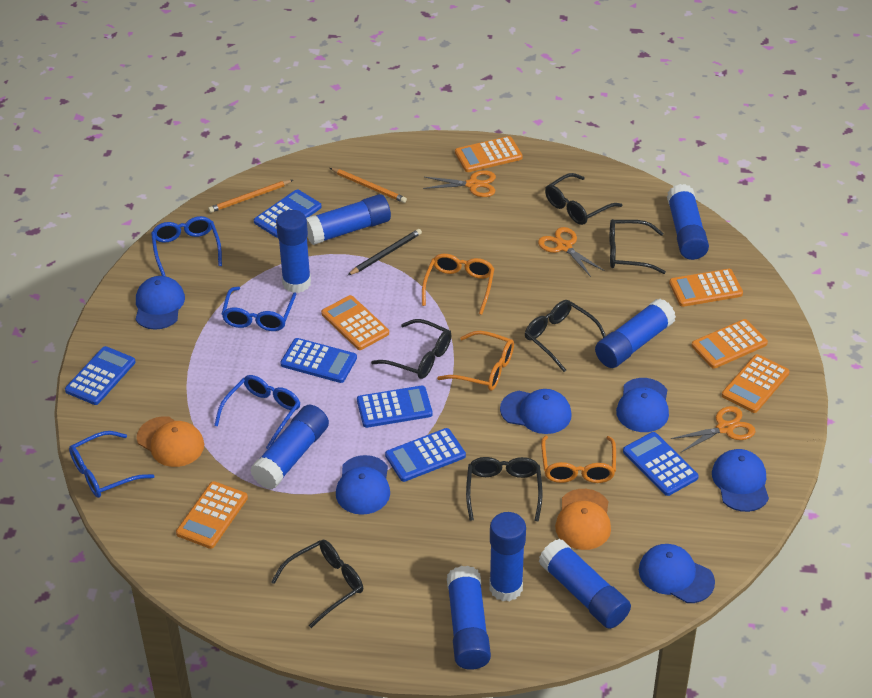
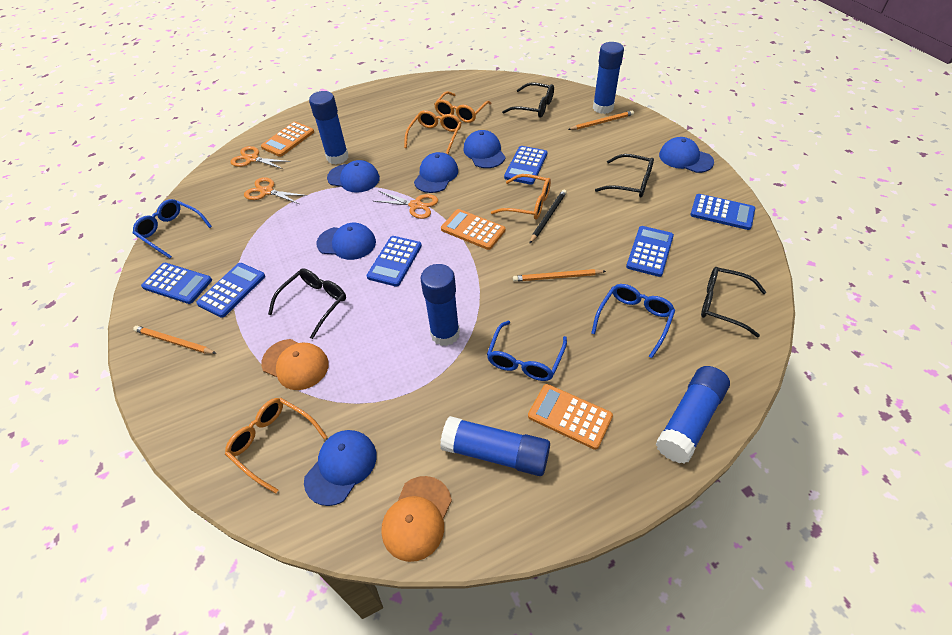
black glasses: [271,540,363,628] [371,319,451,379] [466,457,543,522] [525,300,606,372] [545,173,622,225] [610,219,666,274] = 6 -> [268,268,346,339] [502,83,554,118] [595,154,654,198] [701,267,766,337] = 4
blue glasses: [69,431,154,498] [151,216,222,276] [214,375,300,449] [222,287,296,331] = 4 -> [133,199,212,259] [487,321,567,381] [591,284,675,358] = 3
blue glue stick: [250,405,329,489] [276,210,311,293] [306,194,391,245] [447,566,491,670] [490,512,526,602] [539,539,631,629] [595,299,676,368] [667,184,709,260] = 8 -> [309,91,349,164] [421,264,460,346] [440,416,550,476] [593,42,624,114] [656,366,730,464] = 5
orange calculator: [176,481,248,549] [321,295,389,350] [455,136,523,172] [669,269,743,307] [691,319,768,369] [722,354,790,413] = 6 -> [261,121,314,157] [441,209,505,250] [528,384,613,450] = 3
orange glasses: [422,254,495,315] [437,331,514,391] [541,435,616,483] = 3 -> [225,398,327,494] [404,110,461,154] [434,91,492,123] [491,174,551,219] = 4
orange pencil: [208,180,293,213] [330,168,407,203] = 2 -> [133,326,217,354] [513,269,606,282] [568,111,634,130] = 3

